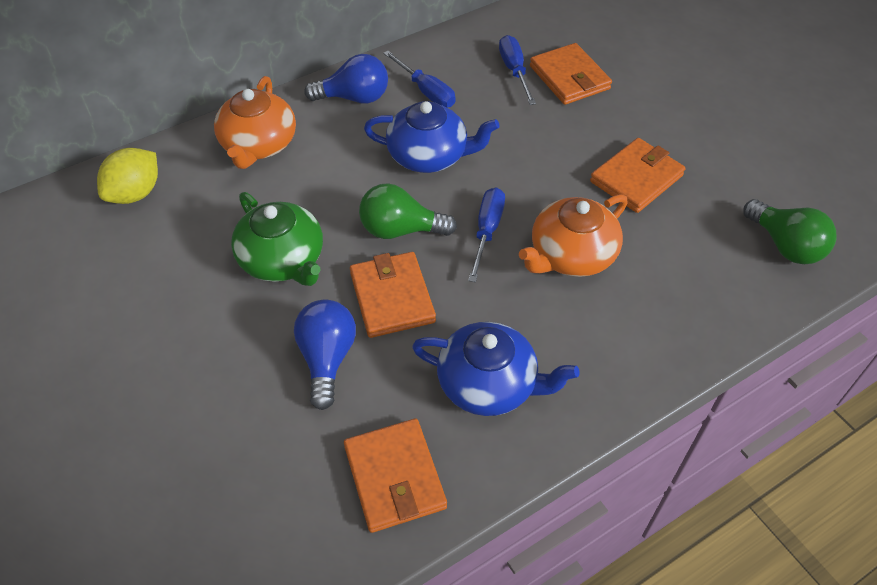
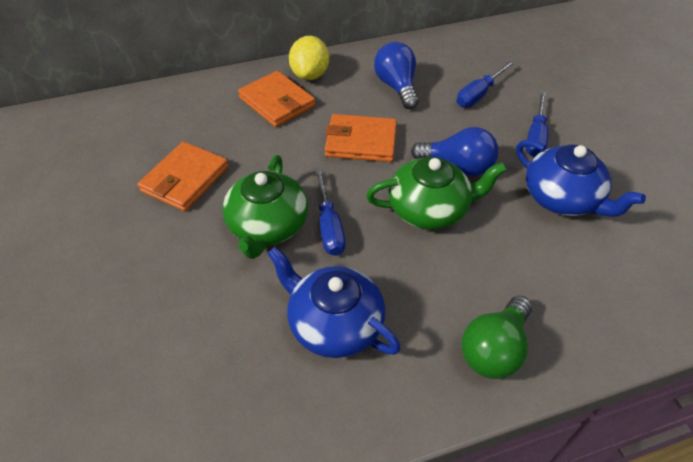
green light bulb: [359,183,457,239] [743,199,837,264] = 2 -> [461,296,532,379] = 1
green teapot: [231,192,323,286] = 1 -> [223,155,308,259] [366,157,507,230] = 2
orange teapot: [214,76,296,169] [519,194,628,277] = 2 -> none = 0
orange wallet: [344,419,447,533] [350,252,436,338] [530,43,612,105] [590,138,686,213] = 4 -> [137,141,228,211] [238,71,315,127] [325,114,397,162] = 3

